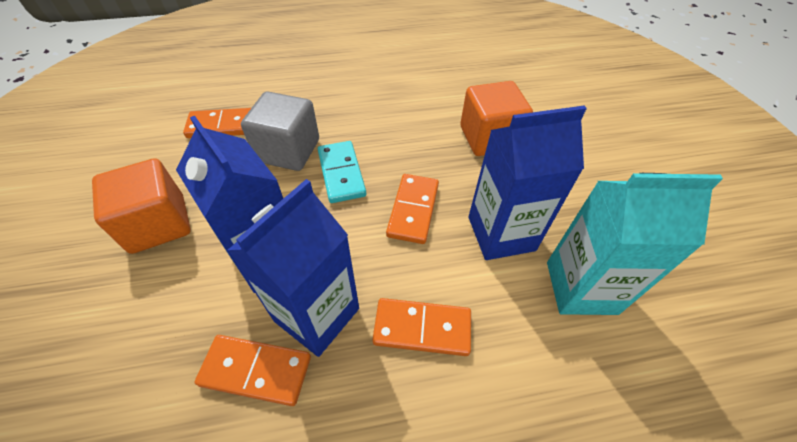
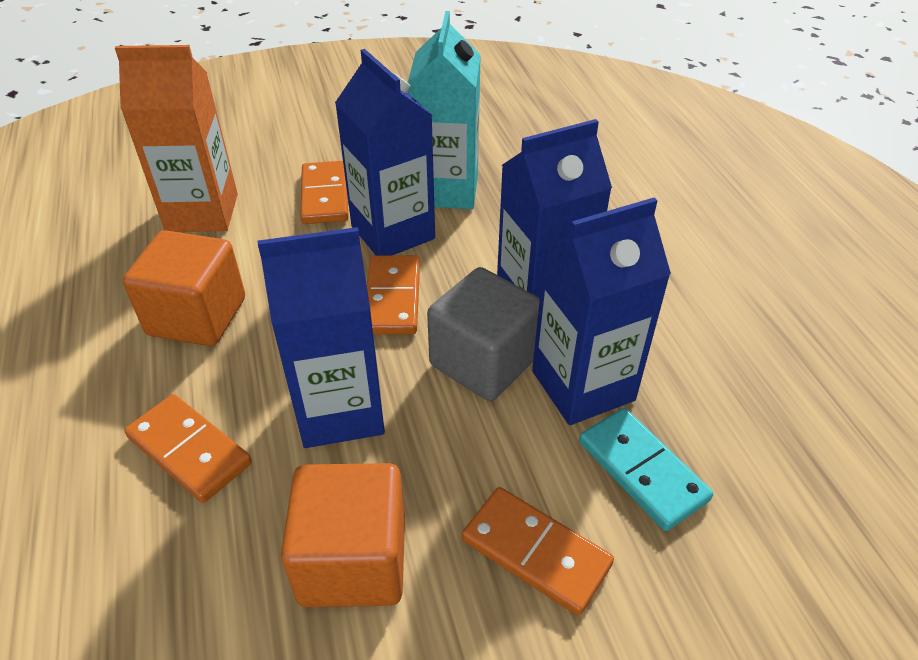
blue carton: [176,116,283,293] [227,179,359,357] [468,105,587,260] = 3 -> [258,227,385,448] [335,49,435,255] [497,119,612,298] [532,198,671,425] = 4
orange carton: none = 0 -> [115,45,238,232] = 1

